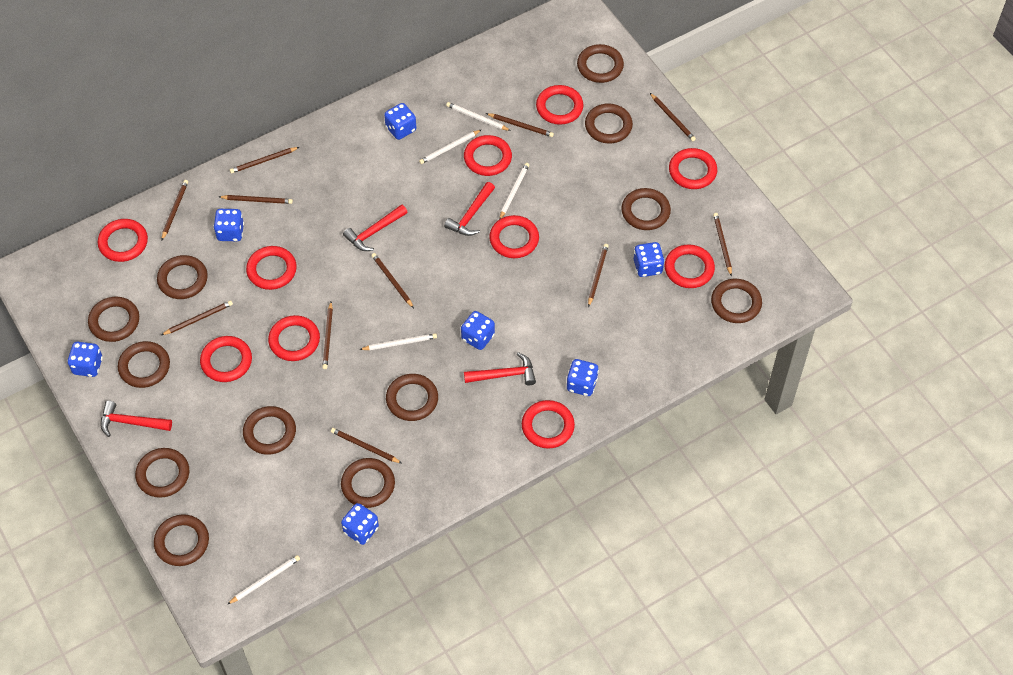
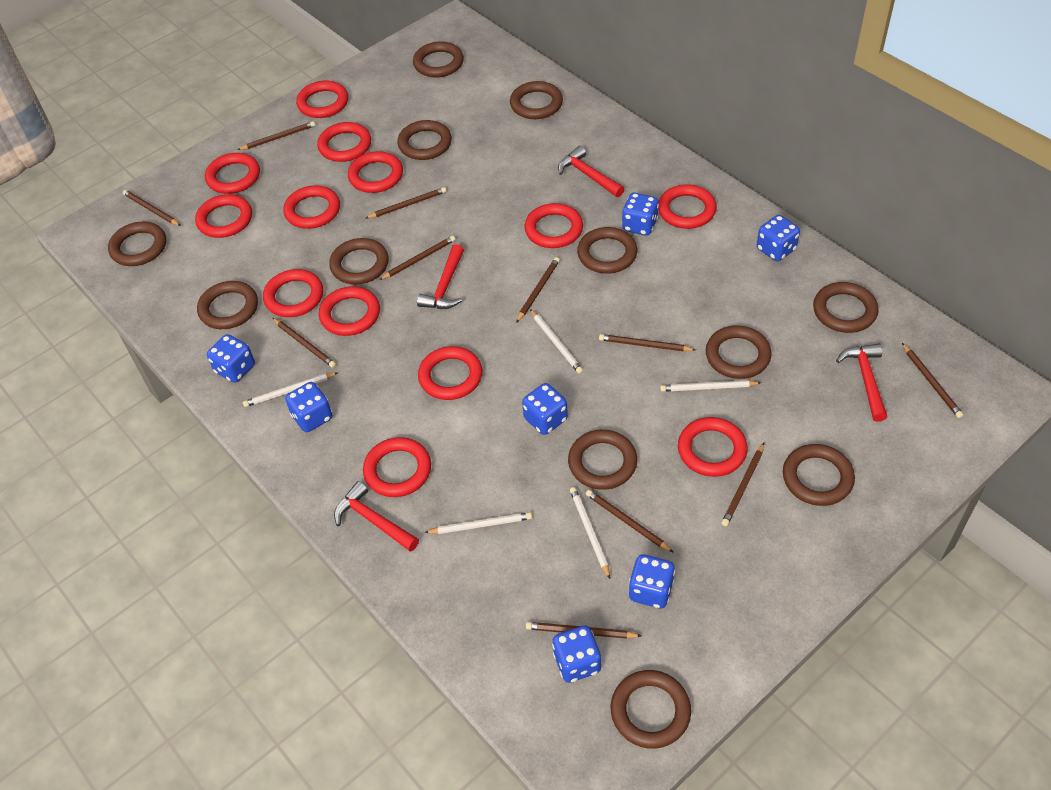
red ring: [98,219,148,262] [200,336,252,382] [246,246,297,290] [268,315,320,361] [464,135,512,176] [489,215,539,258] [522,400,575,449] [536,85,584,125] [665,244,715,288] [669,148,717,189] = 10 -> [195,194,252,238] [205,153,260,194] [263,269,323,317] [283,185,340,229] [296,81,348,118] [317,122,371,162] [319,286,380,336] [348,151,403,193] [363,437,431,497] [418,346,482,400] [525,203,583,248] [658,184,717,229] [678,417,748,477] = 13

